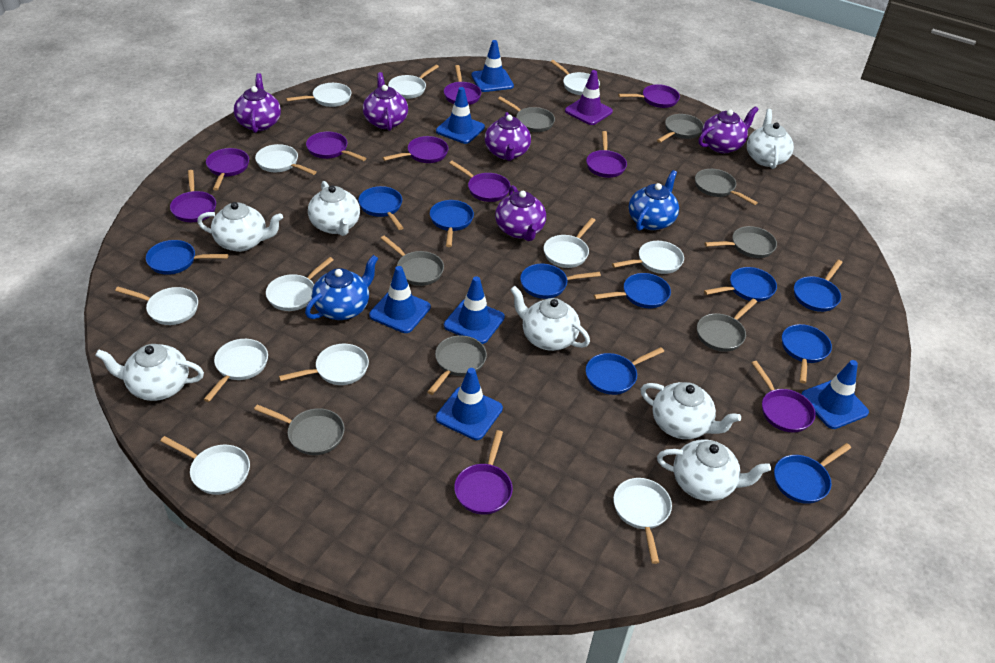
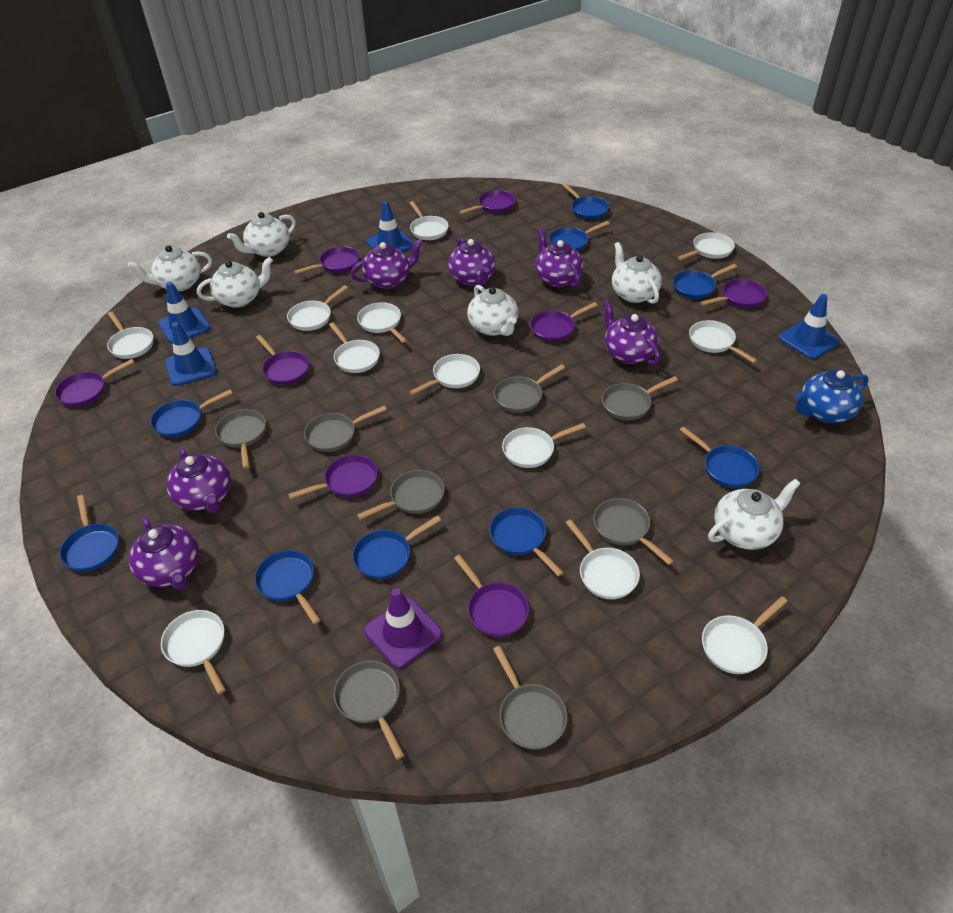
blue pan: [146,240,229,275] [358,186,403,230] [430,200,474,247] [520,264,601,299] [586,347,664,395] [594,273,671,308] [704,267,777,302] [774,443,851,504] [782,324,832,384] [794,260,843,312] = 10 -> [60,495,119,572] [150,389,232,438] [255,550,321,624] [352,515,441,580] [489,508,564,576] [549,221,610,251] [562,183,609,220] [673,264,737,299] [680,427,760,488] = 9
blue teapot: [305,255,378,320] [629,170,679,231] = 2 -> [795,370,869,423] = 1
blue traffic cone: [369,266,431,333] [436,87,485,144] [436,368,503,440] [444,276,505,344] [471,40,514,92] [802,360,869,429] = 6 -> [158,282,210,344] [165,322,217,386] [366,201,414,252] [779,294,840,359] = 4
purple pan: [170,170,216,222] [206,148,249,190] [306,131,366,161] [383,136,449,163] [444,65,481,105] [449,161,511,202] [454,430,513,515] [586,131,627,178] [618,84,680,108] [752,361,816,432] = 10 -> [55,359,134,407] [256,335,309,385] [288,455,378,499] [294,246,360,274] [454,555,529,637] [459,190,516,214] [530,302,598,342] [700,279,767,308] = 8
purple teapot: [234,73,281,133] [363,72,408,131] [485,112,531,161] [495,185,546,241] [699,106,759,153] = 5 -> [129,517,199,590] [166,447,231,513] [351,239,423,289] [448,238,496,286] [535,228,583,287] [603,299,660,365] = 6
white teapot: [95,344,204,401] [197,202,283,252] [308,181,360,236] [510,286,590,351] [640,382,741,439] [657,439,771,501] [747,109,794,169] = 7 -> [128,245,212,291] [197,257,273,308] [227,212,296,257] [467,285,518,336] [612,242,662,304] [708,479,801,550] = 6

